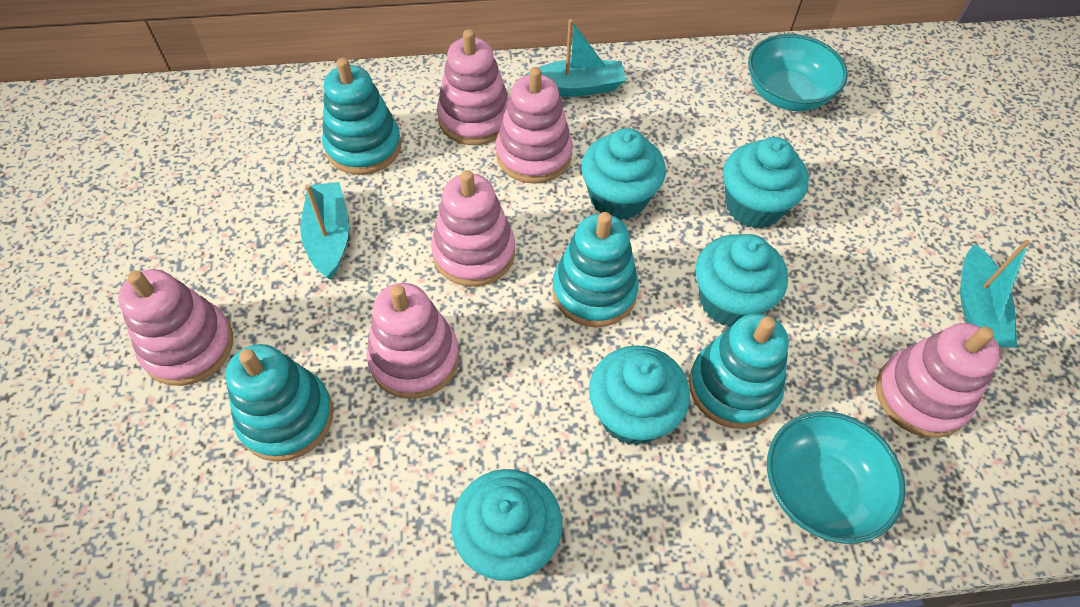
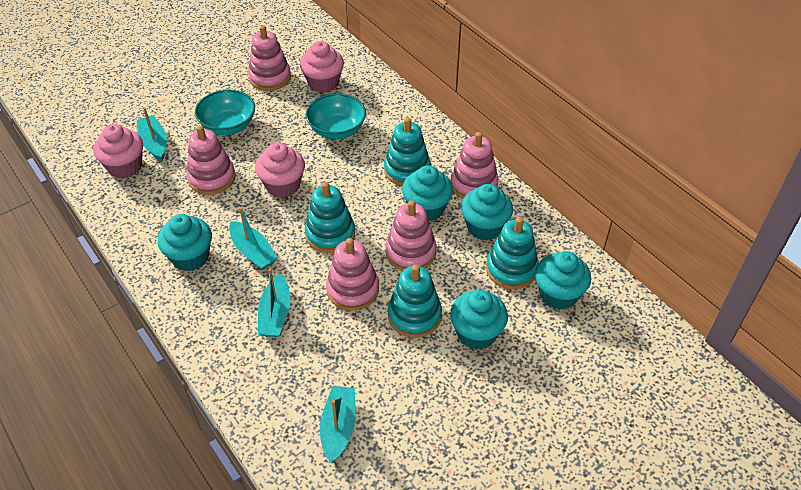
pink cupcake: none = 0 -> [93,124,143,179] [255,142,305,198] [300,41,344,93] = 3
pink stacking toy: [118,269,233,386] [367,283,459,399] [431,170,515,287] [437,29,509,145] [496,67,573,184] [876,323,1001,438] = 6 -> [187,125,235,195] [248,25,291,91] [326,238,379,311] [385,200,436,271] [451,132,498,199] = 5
turquoise boat: [300,182,349,279] [524,19,626,97] [960,240,1030,348] = 3 -> [137,107,167,161] [229,207,278,270] [258,269,290,337] [320,386,355,463] = 4

